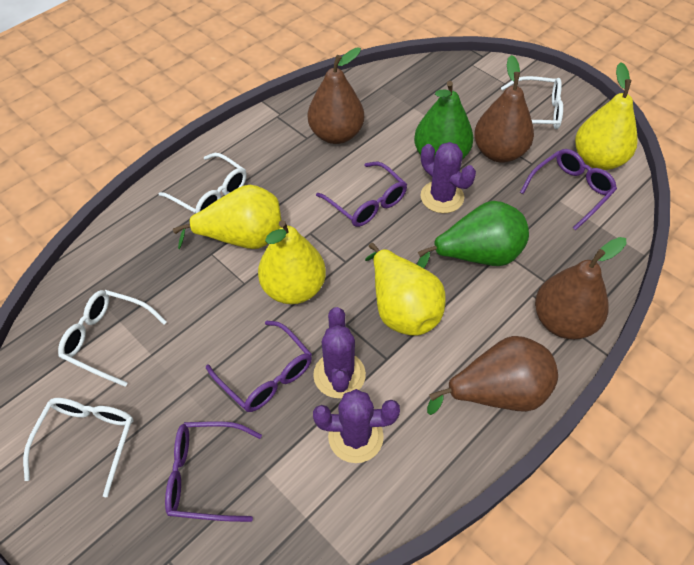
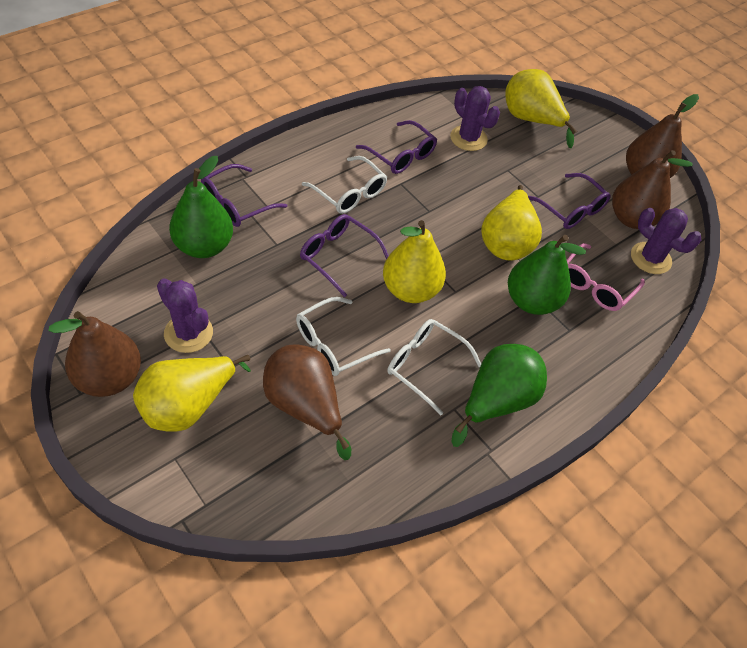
green pear: [414,81,474,159] [417,201,529,268] = 2 -> [169,156,233,258] [451,344,547,447] [508,235,586,315] = 3
pink glasses: none = 0 -> [567,243,645,311] = 1
white glasses: [23,398,133,497] [58,290,167,387] [158,153,246,213] [501,76,563,129] = 4 -> [296,297,391,376] [302,156,387,214] [387,319,481,415] = 3

